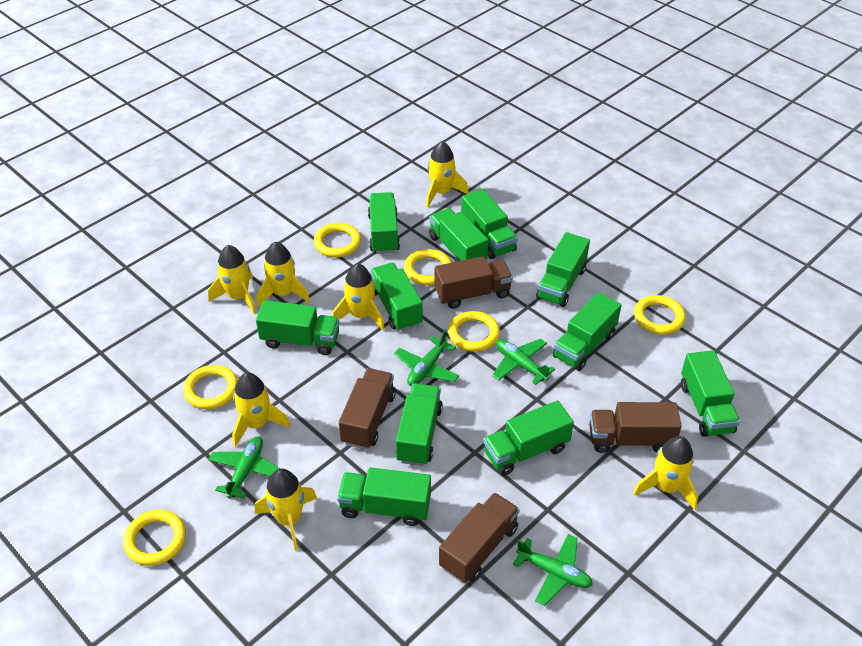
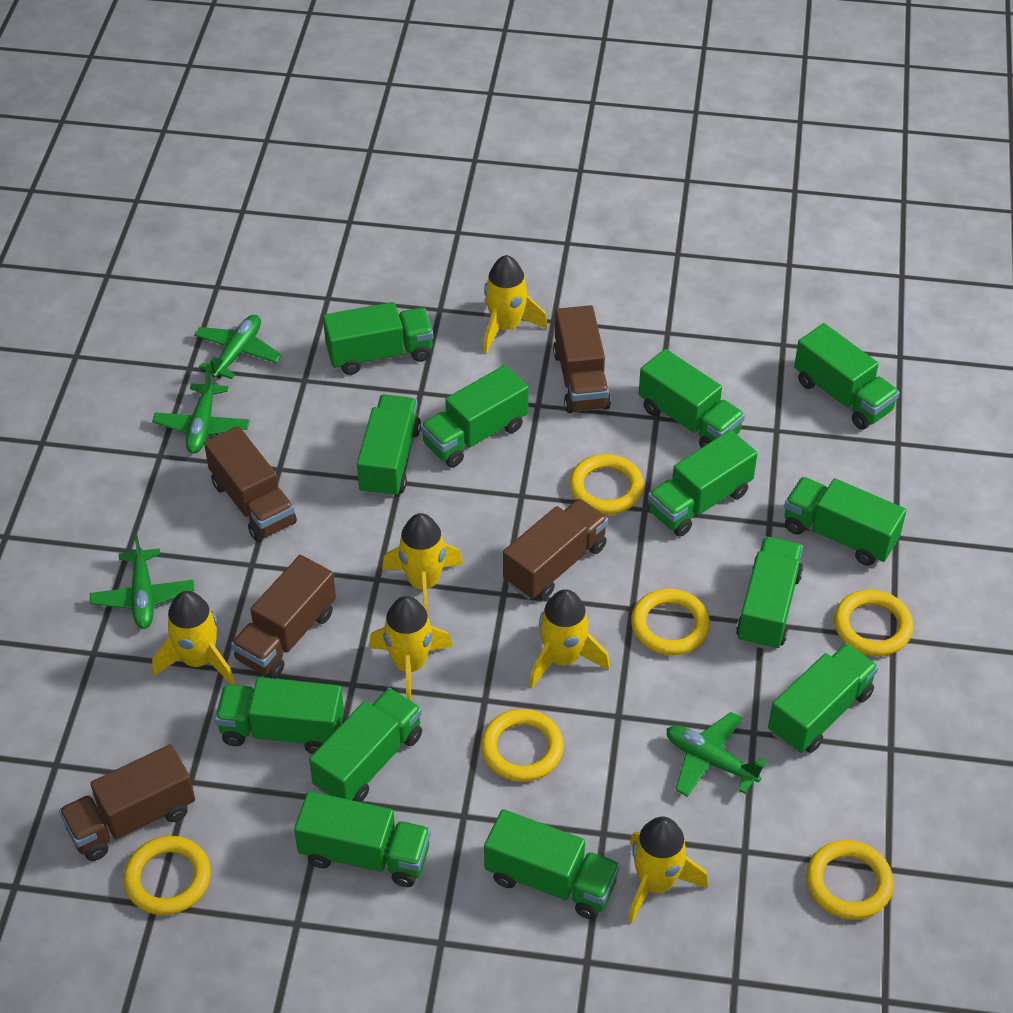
brown truck: [339,368,396,449] [435,256,513,309] [439,492,520,583] [589,402,682,453] = 4 -> [59,744,195,861] [204,426,297,542] [231,555,336,679] [503,498,608,600] [553,305,611,413] = 5
green truck: [256,300,340,355] [337,467,431,526] [368,192,400,254] [370,263,423,331] [396,383,443,466] [429,208,488,262] [461,189,518,259] [483,400,574,475] [536,232,590,307] [553,292,622,371] [681,350,740,437] = 11 -> [215,677,344,754] [294,791,431,887] [309,688,422,802] [323,302,434,375] [357,394,421,498] [420,365,529,467] [484,809,620,919] [639,349,745,448] [648,430,757,537] [736,537,803,650] [768,643,878,753] [784,477,906,566] [794,323,900,430] = 13
yellow rocket: [208,245,256,314] [232,372,290,447] [255,469,317,551] [257,241,310,307] [332,263,385,330] [426,141,469,208] [633,436,698,510] = 7 -> [152,591,235,685] [369,596,452,701] [382,513,463,618] [483,255,548,353] [529,589,610,688] [628,816,708,923] = 6

